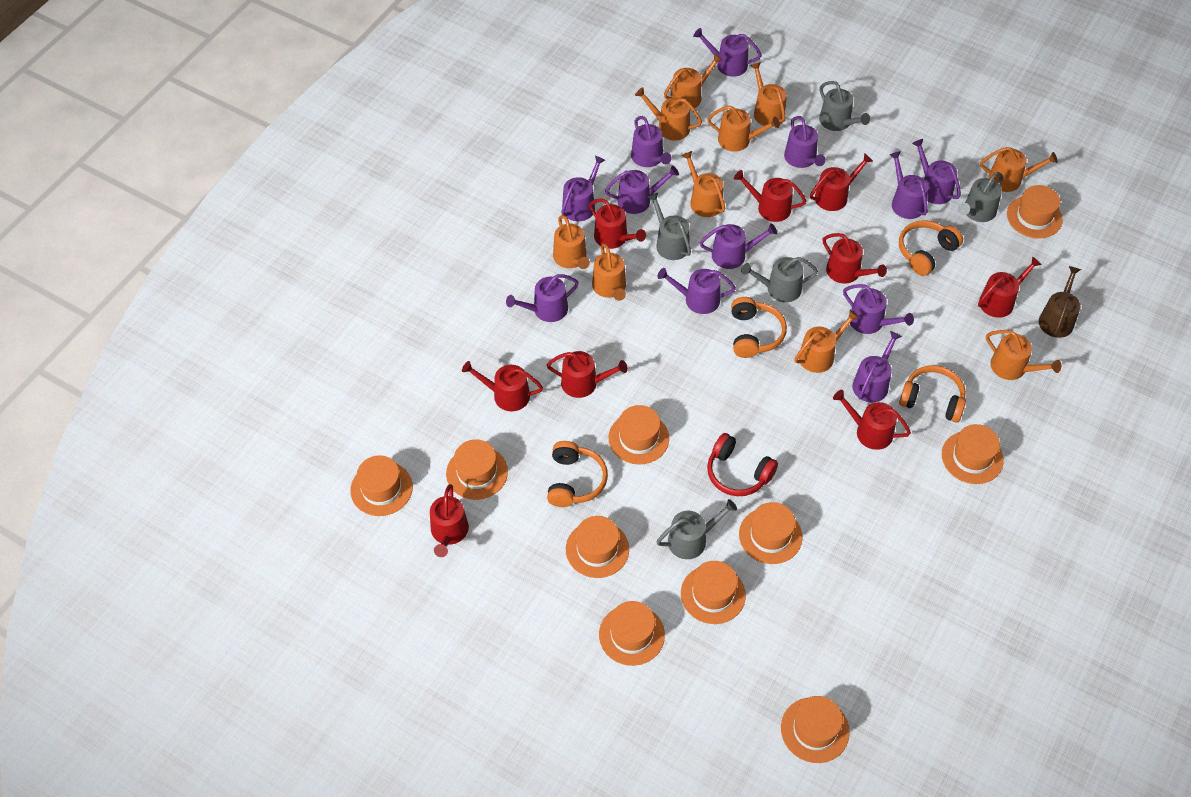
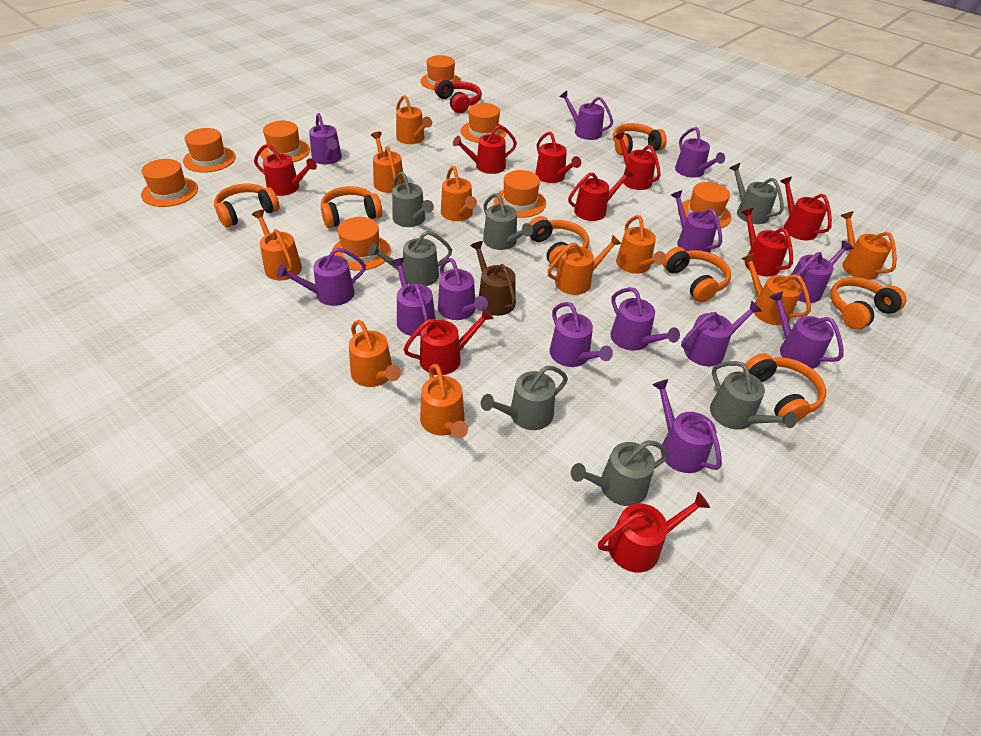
grey watering can: [648,193,691,260] [657,499,737,559] [741,257,818,302] [819,81,870,131] [958,172,1003,222] = 5 -> [368,231,452,286] [392,172,434,227] [481,366,568,430] [483,193,533,250] [571,440,669,506] [710,361,797,430] [730,163,784,224] = 7
orange hat: [350,455,413,516] [446,440,508,500] [566,516,629,578] [599,601,665,666] [608,405,669,465] [681,561,746,624] [739,502,803,564] [781,696,850,763] [942,424,1004,484] [1007,185,1063,239] = 10 -> [141,159,198,207] [183,128,236,173] [260,121,310,163] [332,217,391,271] [420,55,461,90] [461,103,506,143] [494,170,546,218] [678,182,731,228] = 8
orange headphones: [547,441,608,507] [731,297,787,358] [899,220,963,276] [899,365,966,423] = 4 -> [214,183,280,228] [321,186,382,228] [529,216,589,269] [613,123,667,156] [663,247,731,303] [743,353,826,424] [830,277,907,330] = 7
purple watering can: [506,274,579,322] [561,155,605,221] [605,165,679,214] [631,116,672,167] [657,268,736,314] [693,28,761,77] [700,223,777,269] [784,116,826,168] [843,284,914,334] [852,331,902,403] [889,151,928,219] [912,139,961,204] = 12 -> [277,248,366,306] [309,113,342,164] [391,258,435,336] [438,258,488,320] [550,302,613,367] [559,91,613,140] [610,287,680,351] [652,379,722,473] [671,190,722,253] [675,127,725,178] [681,301,762,367] [769,291,844,369] [791,241,853,303] = 13

